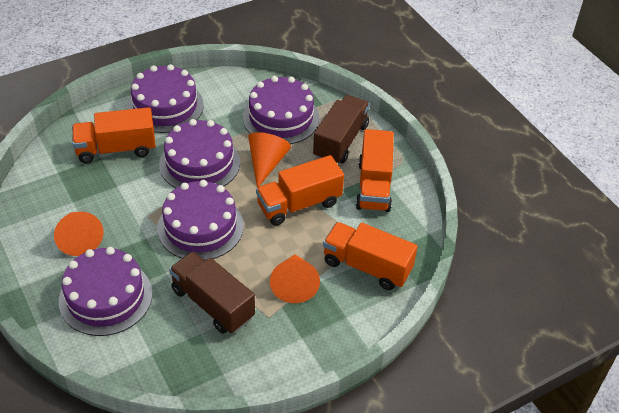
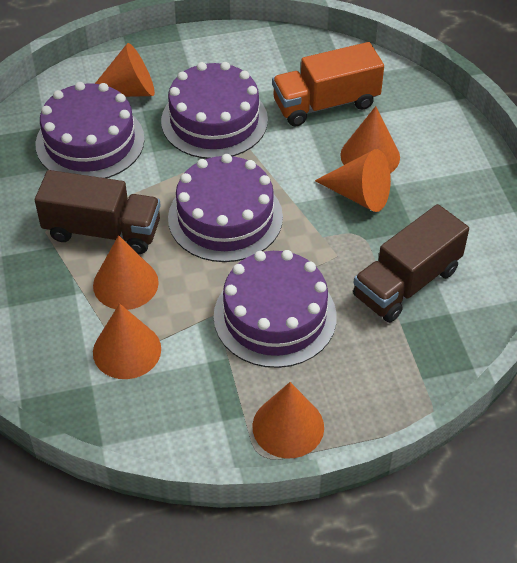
orange cone: [54,211,104,256] [248,132,291,188] [270,255,320,303] = 3 -> [93,235,159,310] [93,304,161,379] [95,43,155,97] [252,382,324,459] [315,149,391,212] [340,106,400,173] = 6
orange truck: [72,107,156,163] [256,155,344,226] [323,222,418,290] [356,129,394,212] = 4 -> [272,42,384,126] = 1
purple cake: [59,247,152,336] [127,64,204,133] [157,180,244,261] [159,119,240,188] [243,76,319,144] = 5 -> [36,82,145,178] [161,62,268,159] [168,154,283,262] [214,250,337,368] = 4

